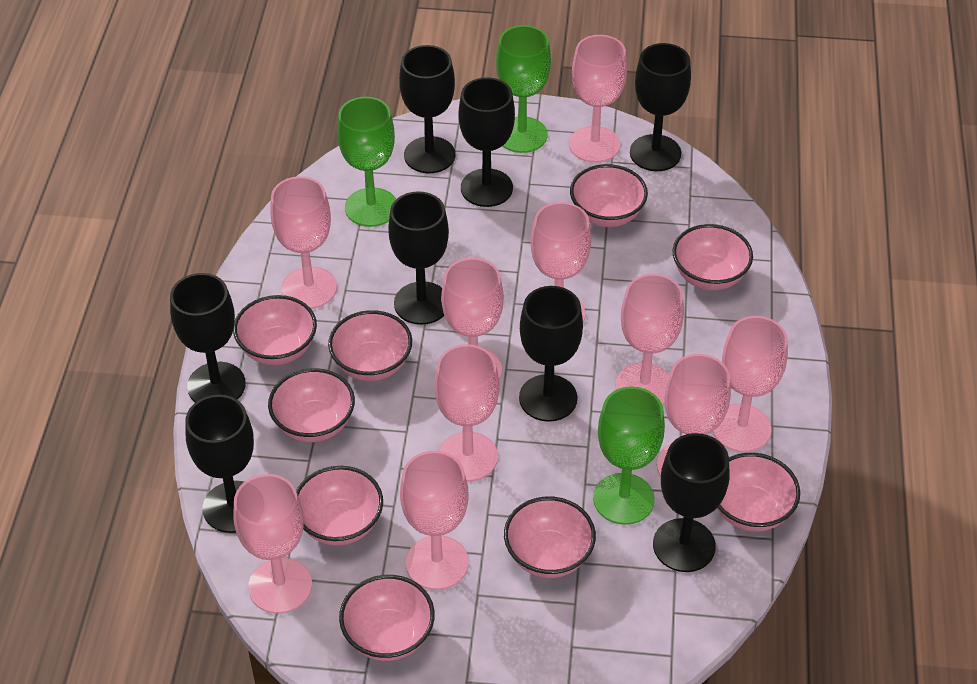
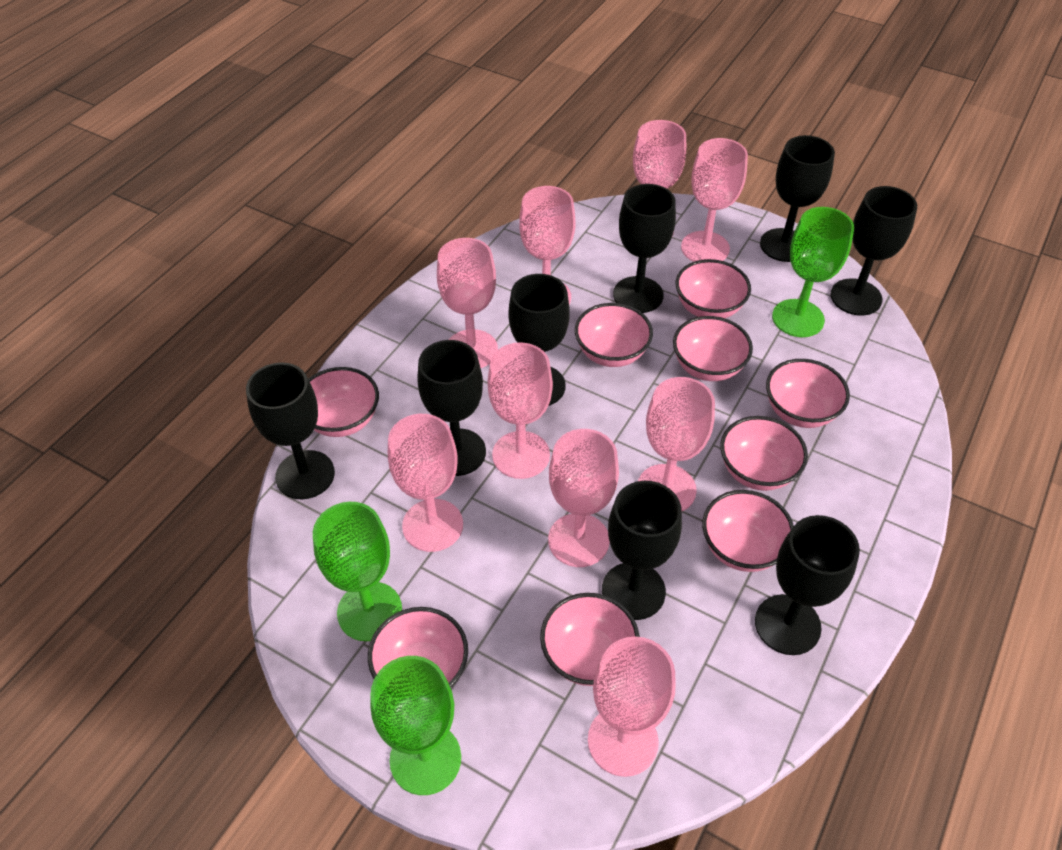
pink goblet: [233,474,312,614] [270,176,337,309] [400,451,468,590] [434,344,500,482] [441,258,504,379] [531,202,591,322] [569,35,627,163] [615,274,684,405] [657,354,731,477] [713,316,788,452] = 10 -> [388,414,463,552] [437,238,498,368] [488,342,553,479] [519,186,576,304] [548,429,619,567] [588,636,676,777] [633,120,686,236] [638,377,715,511] [681,138,748,262] = 9

